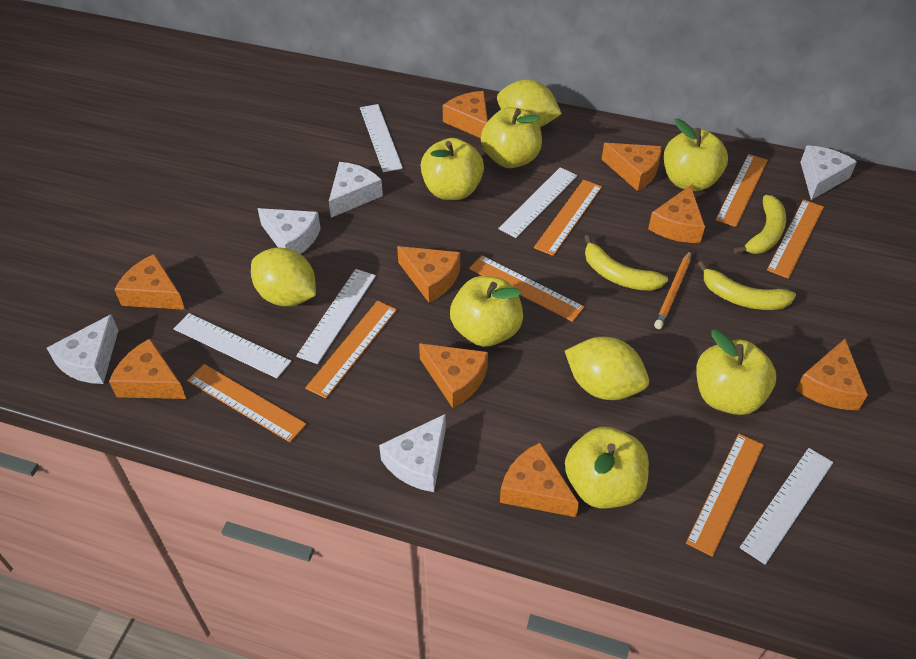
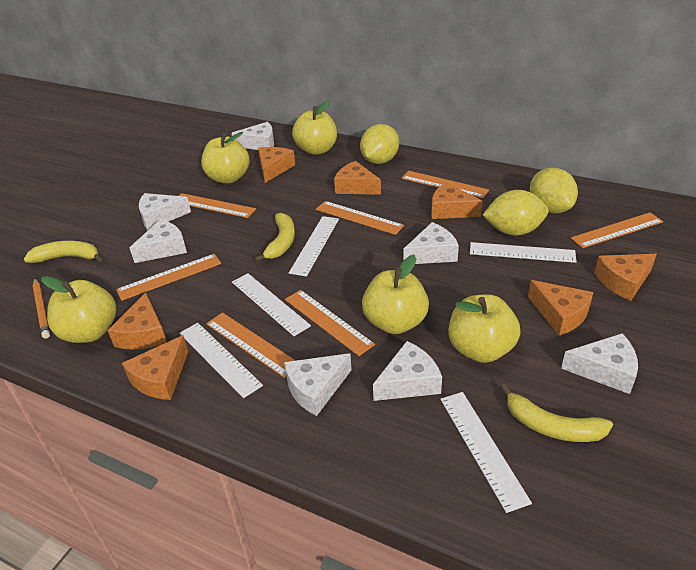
orange cheese: [109,339,186,399] [114,254,185,310] [397,246,460,303] [419,343,488,408] [443,91,488,138] [500,443,579,517] [601,143,662,191] [648,185,705,243] [796,339,868,410] = 9 -> [107,293,167,350] [122,335,188,400] [258,147,295,183] [334,161,381,195] [431,182,483,219] [528,280,594,335] [594,254,657,301] = 7
white cheese: [47,315,118,384] [257,208,321,254] [329,162,383,218] [379,414,446,492] [800,145,857,200] = 5 -> [129,219,187,263] [139,193,191,230] [231,122,274,150] [284,353,352,416] [373,341,442,401] [403,222,459,264] [561,333,638,394] = 7
yellow apple: [421,138,484,200] [450,276,523,347] [481,107,542,168] [565,427,649,508] [664,119,728,191] [696,330,776,415] = 6 -> [41,276,117,343] [201,132,250,183] [292,100,337,155] [362,255,429,334] [449,294,520,363] = 5

